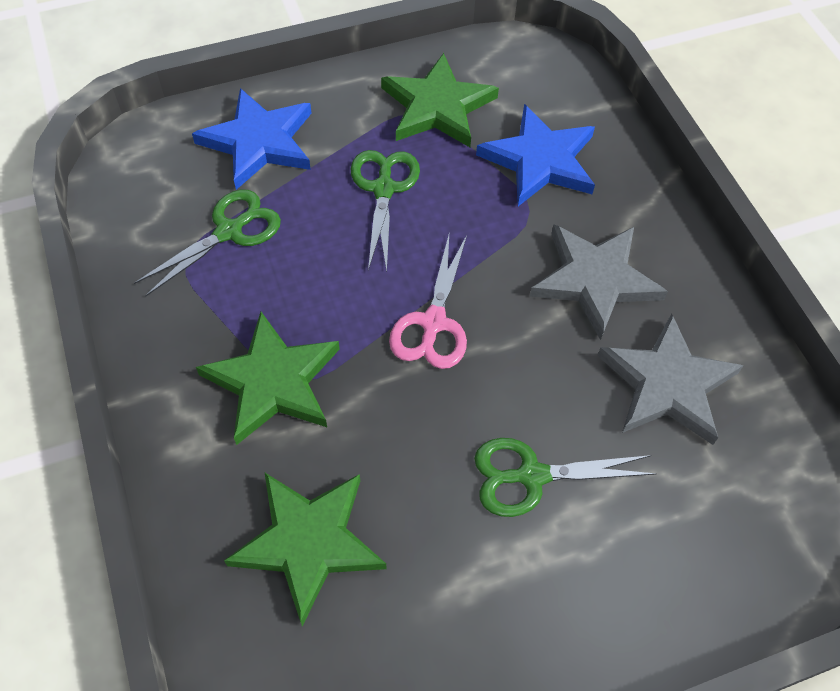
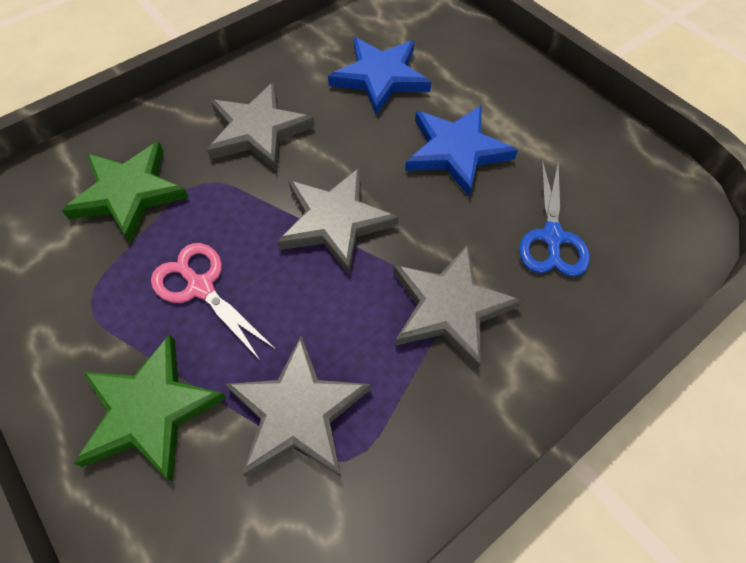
blue scissors: none = 0 -> [519,160,590,277] = 1
green scissors: [134,189,281,296] [350,150,420,272] [474,438,657,517] = 3 -> none = 0
green star: [196,312,340,445] [224,472,387,626] [381,53,499,147] = 3 -> [62,142,189,243] [74,334,226,482] = 2
grey star: [530,224,668,340] [597,313,744,445] = 2 -> [207,82,315,171] [225,336,371,477] [277,167,399,274] [393,244,522,370] = 4

